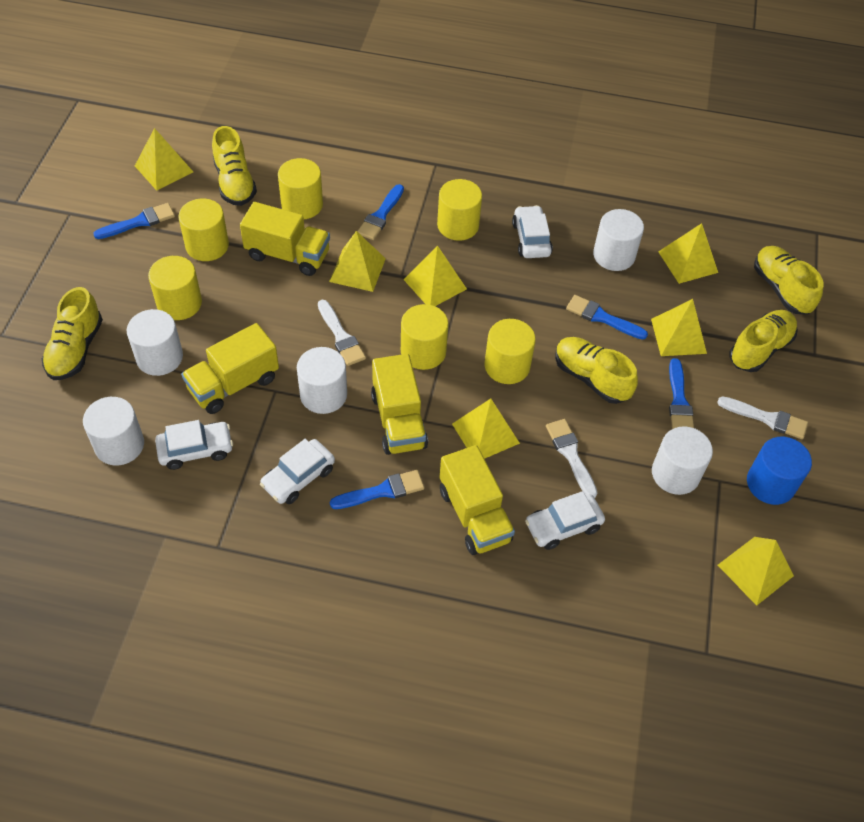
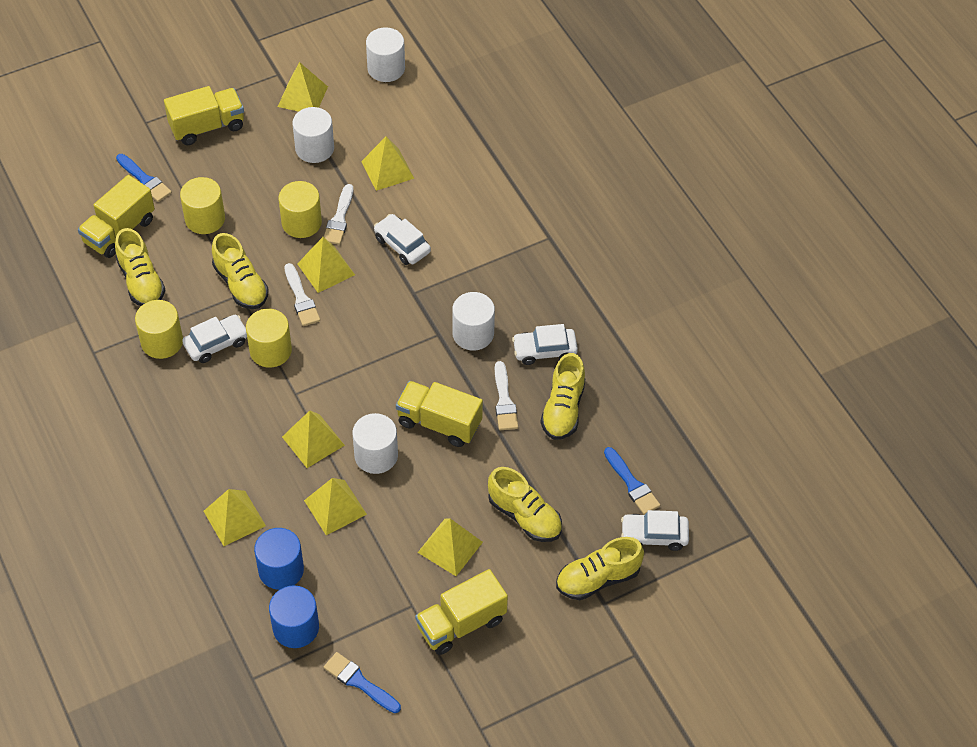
blue brush: [93,203,175,239] [330,470,424,509] [357,184,404,240] [566,295,648,340] [669,358,694,429] = 5 -> [116,154,172,202] [324,652,401,713] [604,447,660,515] = 3
blue cylinder: [747,437,812,505] = 1 -> [254,528,304,590] [269,585,319,648] = 2
white cylinder: [83,397,144,466] [127,309,183,376] [297,347,347,414] [593,209,644,271] [652,426,713,495] = 5 -> [292,107,334,163] [352,413,398,474] [366,27,405,82] [452,292,495,350] = 4
yellow cylinder: [148,256,202,320] [178,198,229,261] [278,158,323,219] [401,304,449,370] [437,179,482,241] [485,319,536,384] = 6 -> [135,300,183,359] [180,177,225,234] [246,309,292,368] [279,181,322,238] = 4

